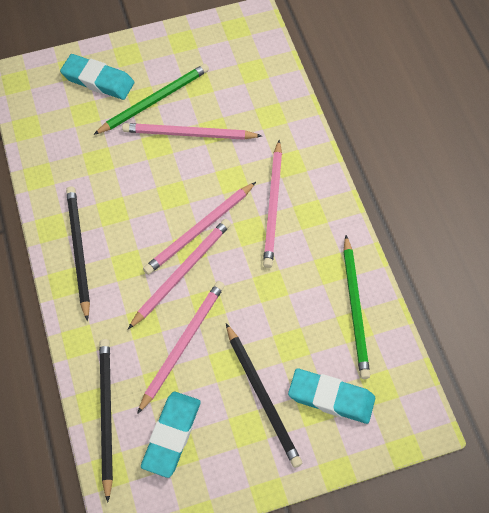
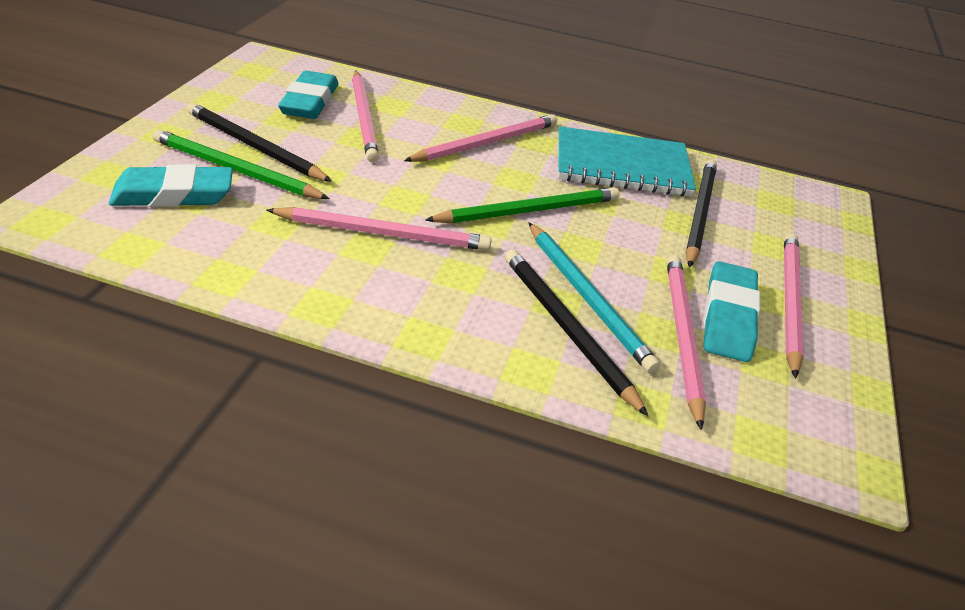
turquoise notebook: none = 0 -> [558,126,696,197] = 1
turquoise pencil: none = 0 -> [529,223,660,374] = 1

